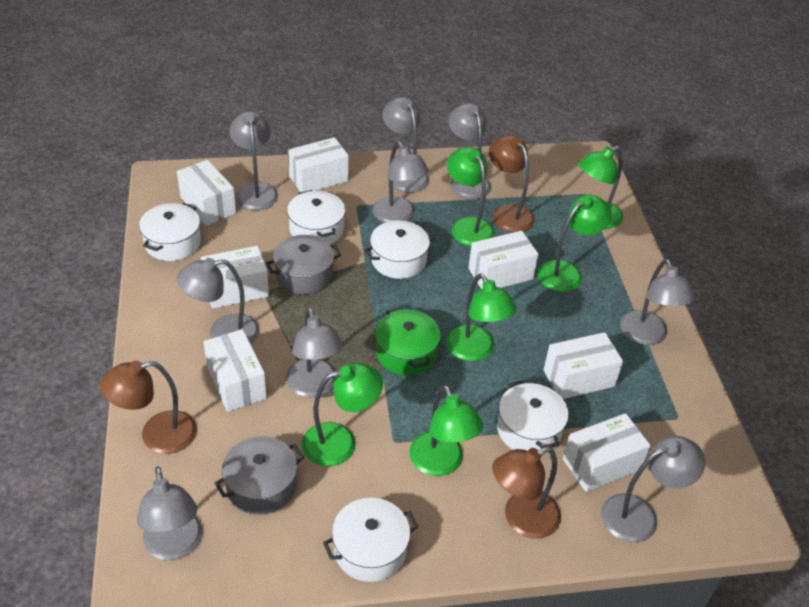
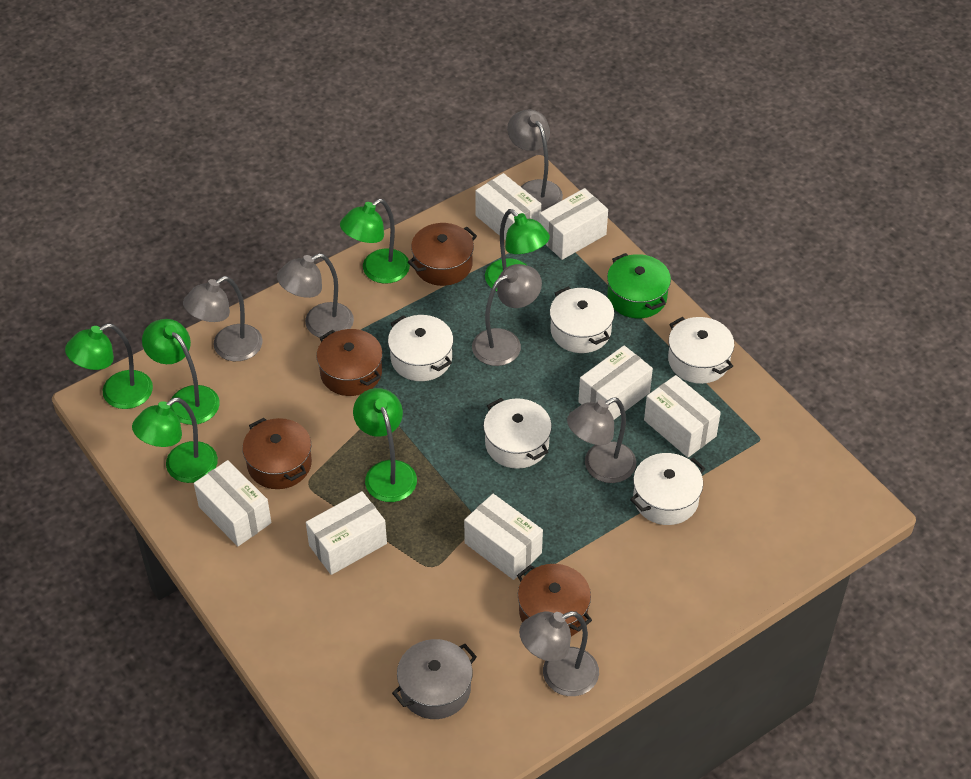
brown lamp: [100,361,197,454] [489,135,535,232] [492,447,561,539] = 3 -> none = 0
brown pot: none = 0 -> [242,418,312,489] [317,329,383,396] [408,223,477,286] [517,564,592,636] = 4
grey lamp: [137,467,203,560] [177,258,259,344] [230,111,278,210] [286,308,343,398] [373,141,429,223] [382,97,429,193] [448,103,491,199] [601,436,706,543] [620,259,695,345] = 9 -> [183,276,263,361] [277,254,354,339] [472,264,542,366] [507,110,563,212] [519,611,599,696] [567,397,636,483] = 6
grey pot: [214,436,304,515] [266,235,341,295] = 2 -> [392,639,477,719] = 1

